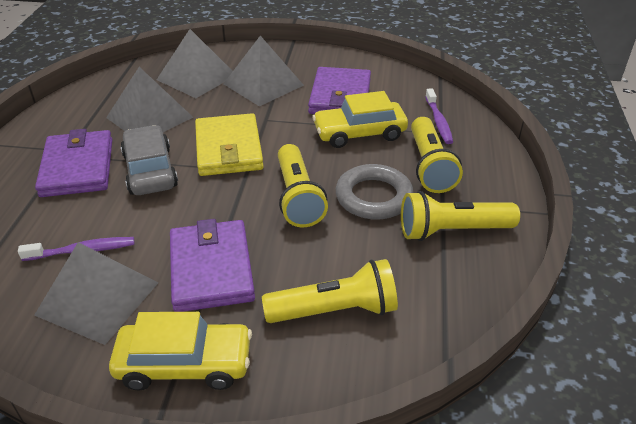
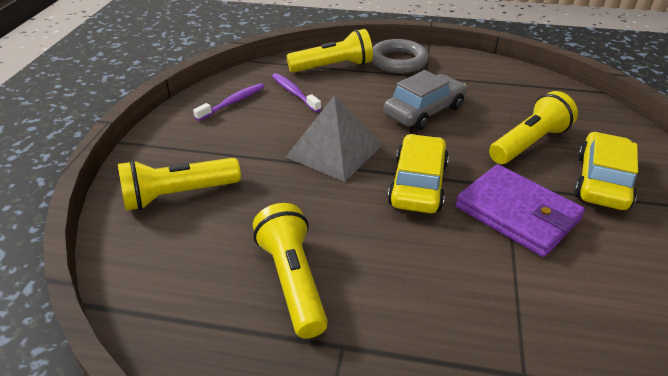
grey pyramid: [34,242,159,345] [106,67,194,132] [157,29,233,98] [223,36,304,106] = 4 -> [286,95,382,182] = 1
purple wallet: [35,129,113,197] [170,219,255,312] [308,67,371,114] = 3 -> [455,164,585,257] = 1
yellow wallet: [195,113,264,176] = 1 -> none = 0

